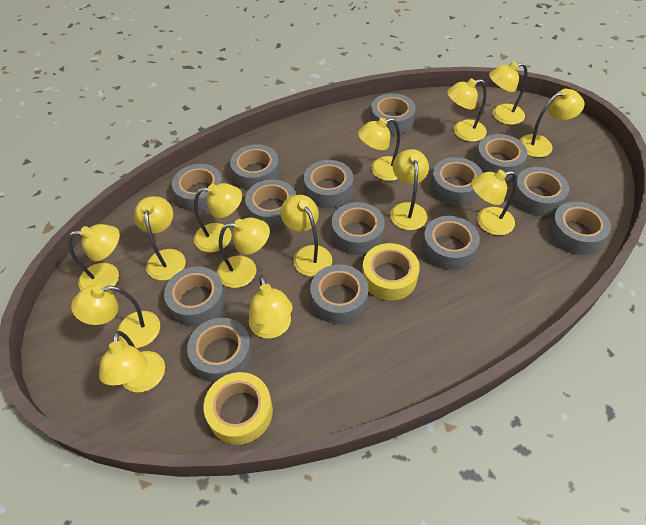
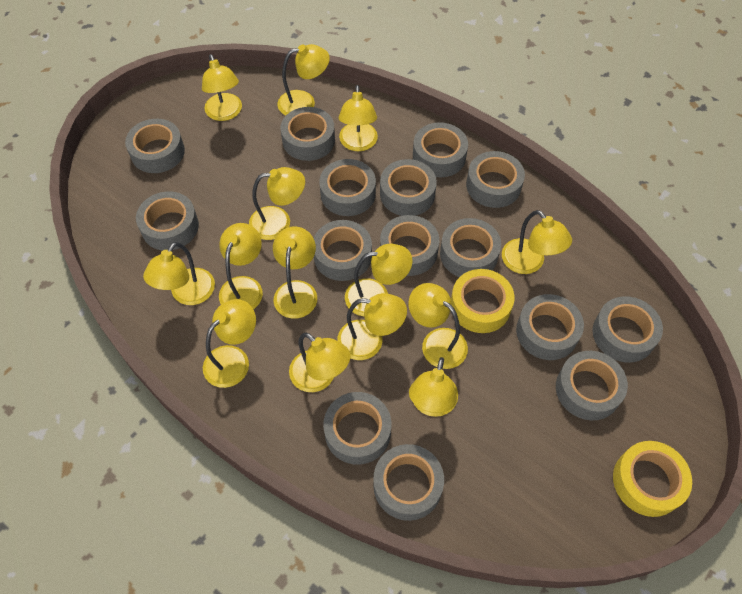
grey tape: [164,267,226,326] [172,164,223,212] [187,318,253,383] [230,144,280,190] [245,179,296,229] [304,160,353,208] [310,264,369,324] [332,202,385,255] [370,93,416,135] [422,216,480,270] [430,157,483,205] [475,134,528,180] [512,167,569,216] [549,202,611,255] = 14 -> [125,119,185,173] [136,191,199,251] [281,107,335,161] [314,220,372,281] [319,159,376,216] [323,392,391,465] [373,444,444,521] [380,159,437,216] [380,215,439,276] [413,122,468,177] [440,218,501,277] [466,151,525,208] [516,294,584,360] [556,351,628,420] [592,296,663,363] = 15

